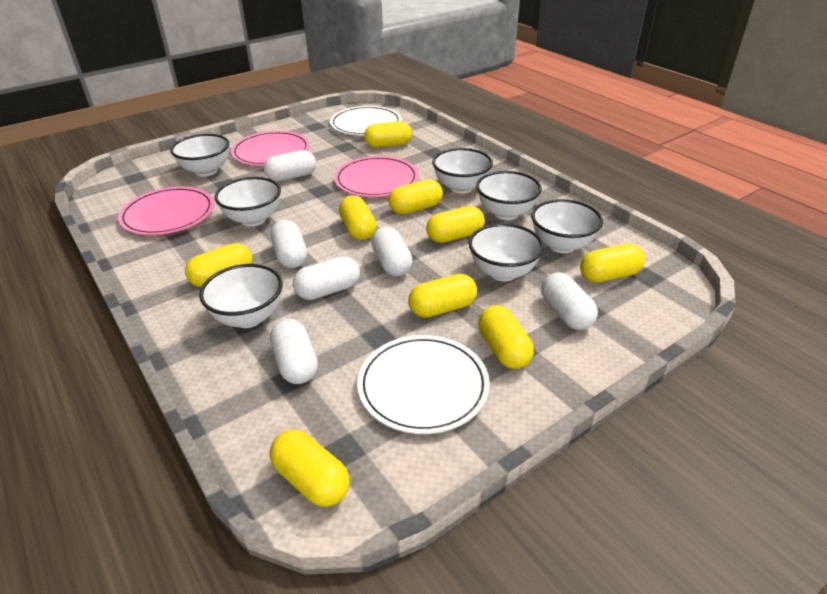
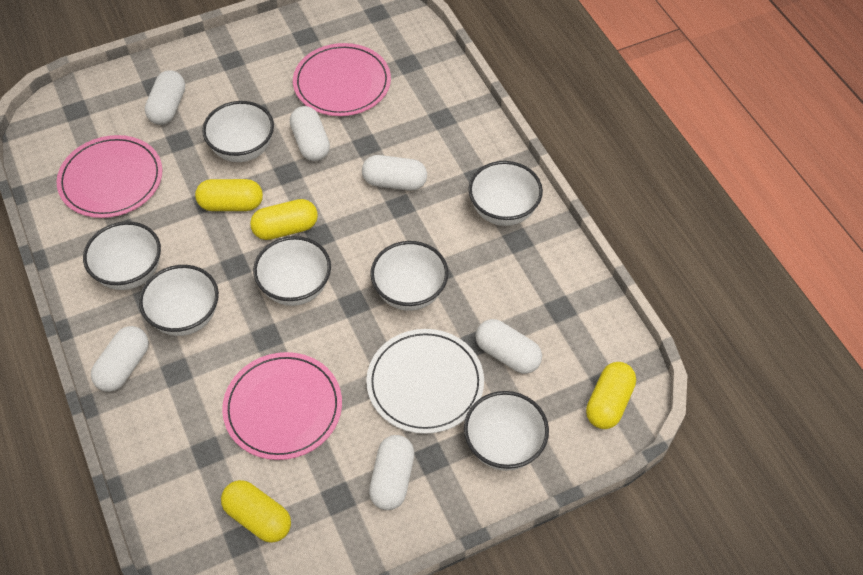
white plate: [330,106,402,136] [357,335,490,434] = 2 -> [366,329,484,434] = 1
yellow capsule: [185,243,252,287] [270,430,350,507] [339,196,376,240] [364,121,412,147] [389,179,443,214] [408,274,477,318] [426,206,485,243] [478,305,534,369] [580,244,645,283] = 9 -> [195,179,263,211] [221,480,291,543] [250,199,318,240] [586,362,636,429] = 4

